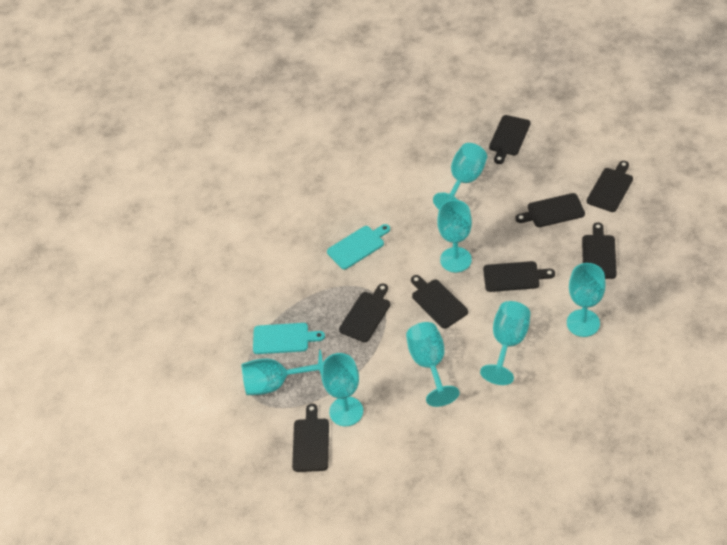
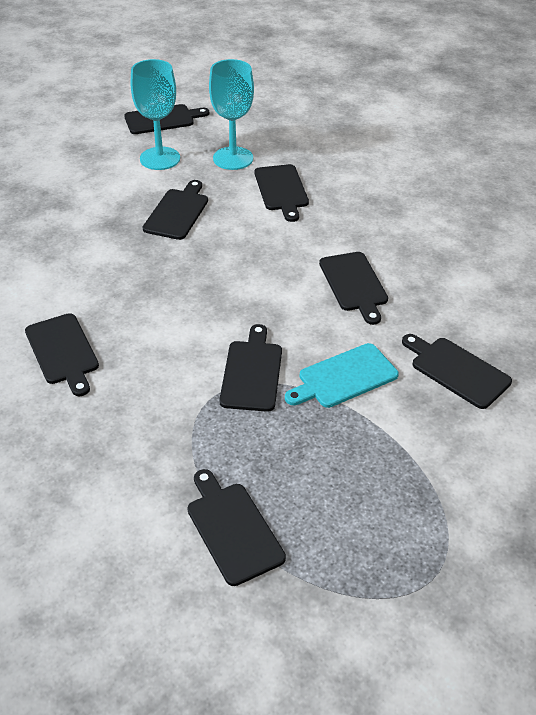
turquoise cutting board: [253,323,325,354] [327,224,390,269] = 2 -> [285,343,399,408] = 1
turquoise goblet: [242,350,323,395] [322,353,363,426] [406,322,460,407] [433,143,487,209] [437,200,472,272] [480,301,530,385] [567,263,606,337] = 7 -> [131,59,180,170] [209,59,254,170] = 2

